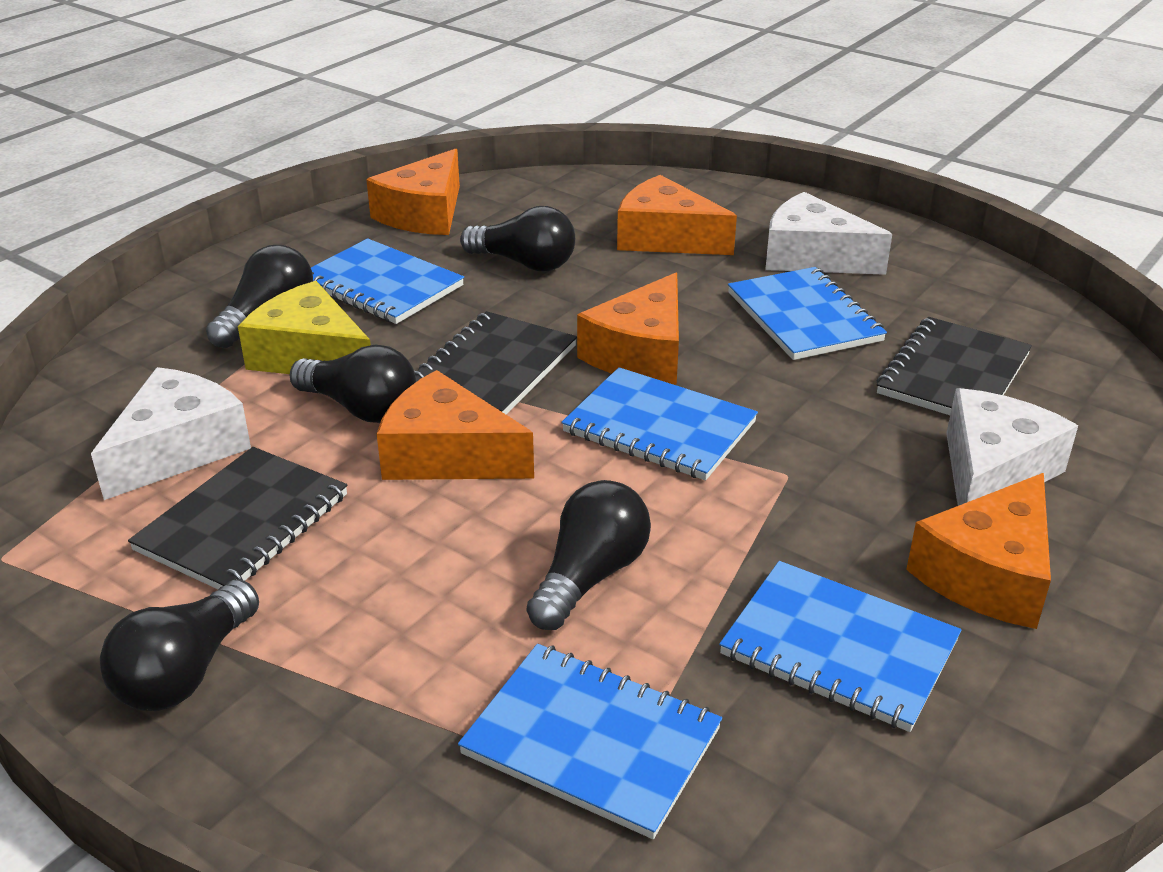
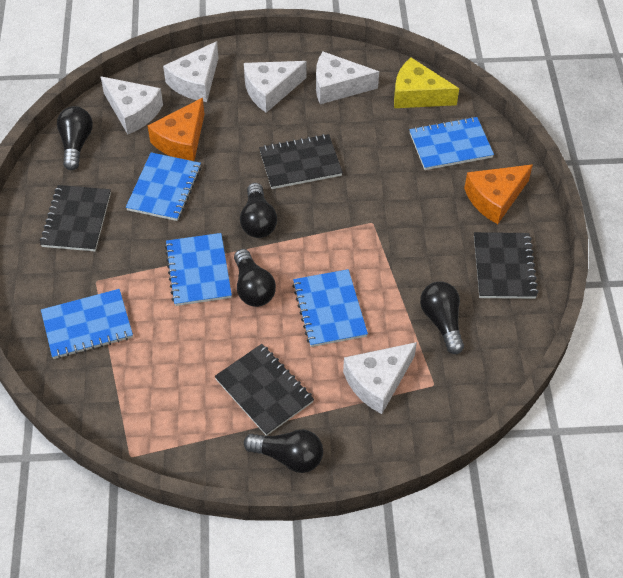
black notebook: [128,447,348,589] [414,311,577,414] [877,317,1032,415] = 3 -> [40,185,111,251] [214,344,314,436] [259,134,343,189] [474,232,538,299] = 4
orange cheese: [366,149,460,235] [377,370,534,480] [577,273,679,385] [617,175,737,255] [906,473,1051,629] = 5 -> [148,98,204,161] [464,165,533,224] = 2
white cheese: [91,367,251,500] [765,192,892,275] [946,388,1078,506] = 3 -> [100,76,163,134] [163,41,218,102] [244,61,307,113] [316,52,379,104] [343,342,417,414] = 5

